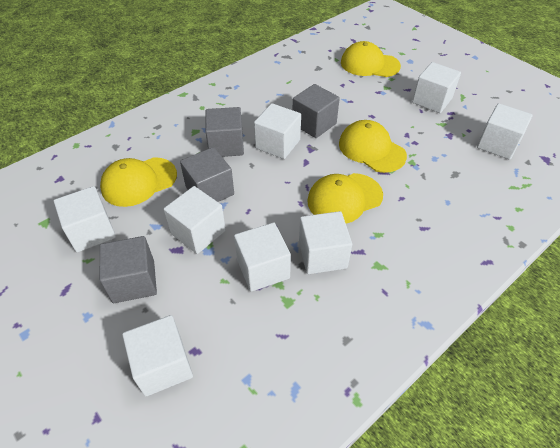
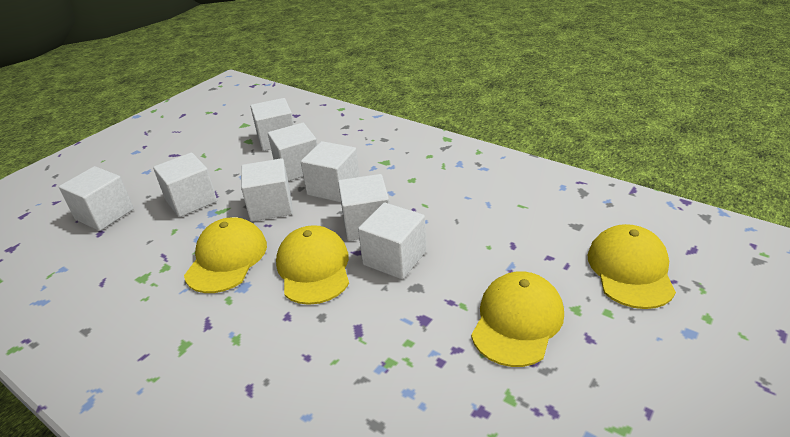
grey cube: [100,236,157,303] [180,147,234,202] [205,107,244,157] [293,84,340,138] = 4 -> none = 0

